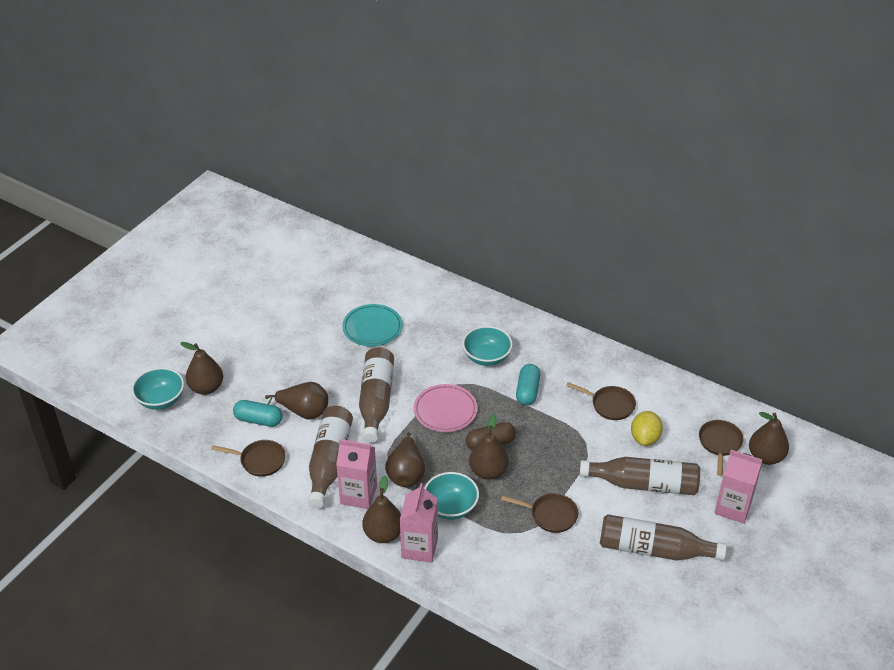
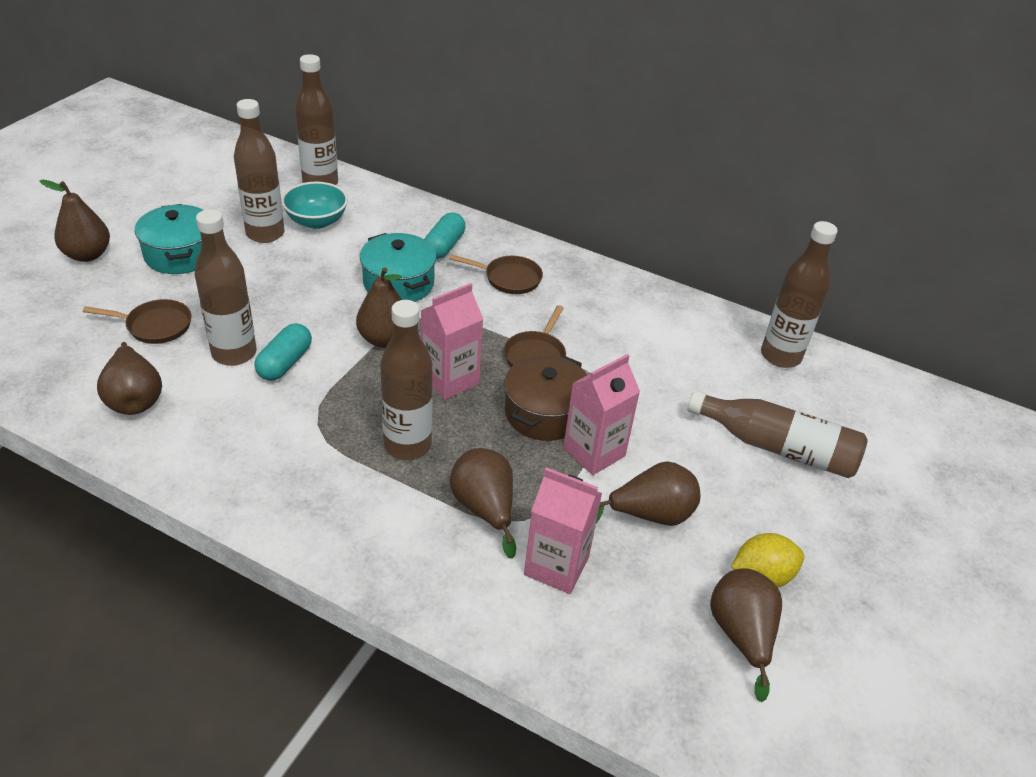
brown bottle: [308,406,353,508] [359,347,394,443] [580,457,700,495] [600,514,727,561] = 4 -> [195,209,256,366] [234,99,285,243] [295,54,338,185] [380,300,433,460] [687,390,868,478] [761,221,838,368] = 6
brown capsule: [466,422,516,450] = 1 -> none = 0
brown pan: [211,440,286,477] [501,493,578,533] [566,382,636,420] [699,420,744,476] = 4 -> [83,299,191,344] [449,254,543,294] [504,305,566,367] = 3
brown pot: none = 0 -> [504,355,587,441] = 1
pink plate: [414,384,478,432] = 1 -> none = 0
turquoise bowl: [132,368,184,410] [424,472,479,520] [462,326,513,366] = 3 -> [281,182,348,229] = 1
turquoise plate: [342,304,402,346] = 1 -> none = 0
turquoise pot: none = 0 -> [135,204,203,274] [360,233,437,302] = 2

